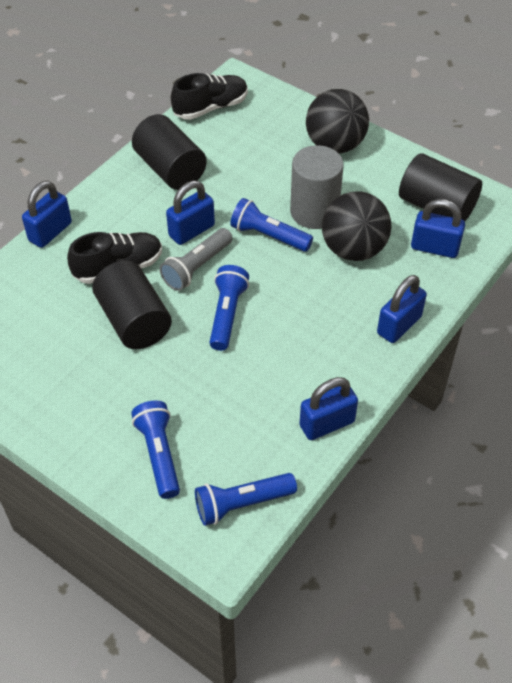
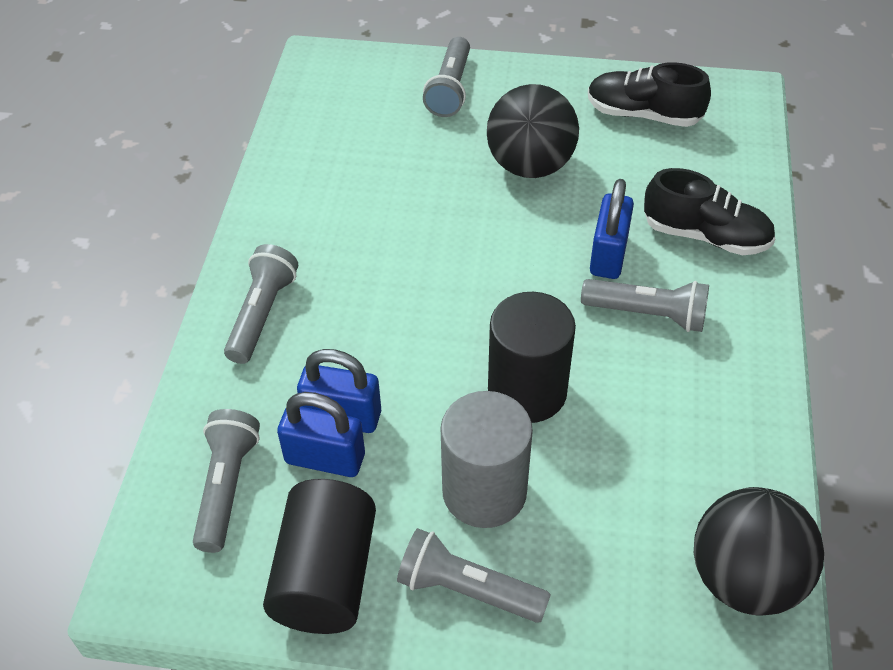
black cylinder: [92,260,172,349] [132,114,207,190] [399,153,482,221] = 3 -> [263,479,376,634] [488,292,576,423] = 2
blue flashlight: [131,400,180,499] [195,473,297,526] [209,265,249,351] [230,198,313,252] = 4 -> none = 0
blue padlock: [22,181,72,248] [166,181,215,245] [300,377,358,440] [377,275,427,343] [411,199,465,258] = 5 -> [277,392,365,477] [297,349,381,433] [590,179,634,279] = 3
grey flashlight: [159,228,233,291] = 1 -> [193,409,260,553] [224,244,298,364] [397,528,551,623] [423,37,470,117] [581,279,709,332] = 5

